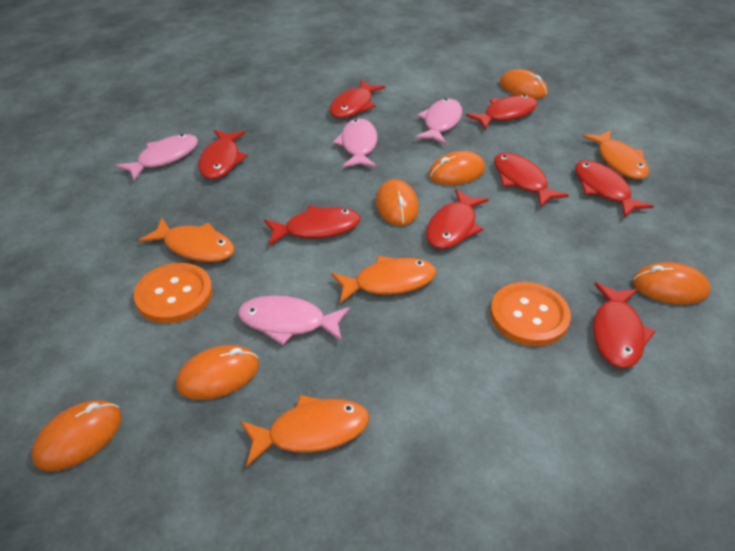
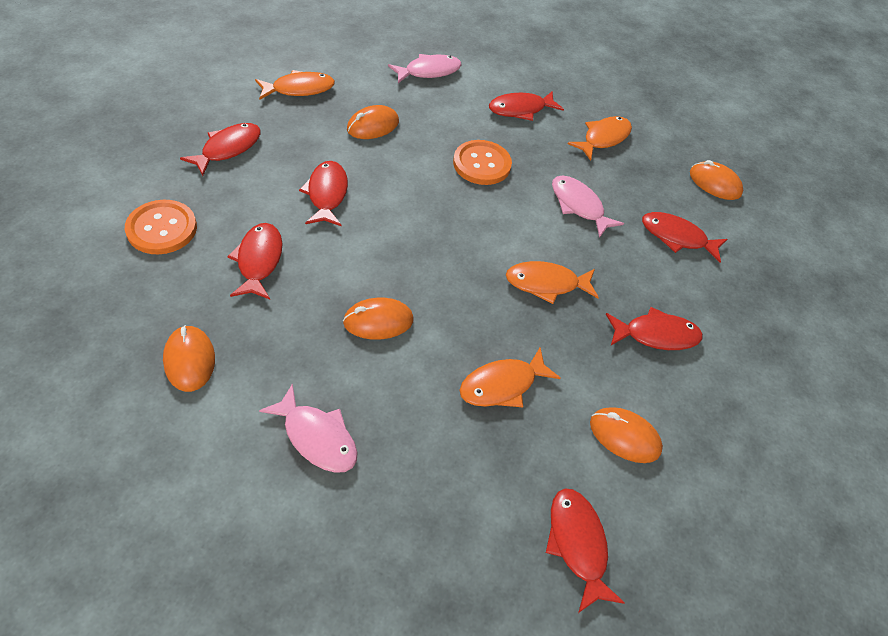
orange mouse: [31,400,122,471] [176,345,259,400] [376,179,419,226] [429,151,485,185] [500,69,548,99] [633,262,710,305] = 6 -> [163,325,215,392] [343,298,414,340] [347,105,399,139] [590,407,663,463] [690,160,743,200] = 5
pink fish: [115,134,198,181] [238,295,350,345] [333,118,378,168] [415,99,462,144] = 4 -> [259,383,357,473] [388,54,462,83] [552,175,624,238] = 3
red fish: [198,130,248,179] [264,206,360,246] [330,79,385,118] [426,189,489,249] [466,95,537,130] [494,152,569,208] [575,160,653,218] [593,283,656,368] = 8 -> [180,123,261,176] [227,223,282,299] [299,161,348,226] [489,91,564,121] [546,488,625,613] [606,307,703,350] [642,212,728,263] = 7

